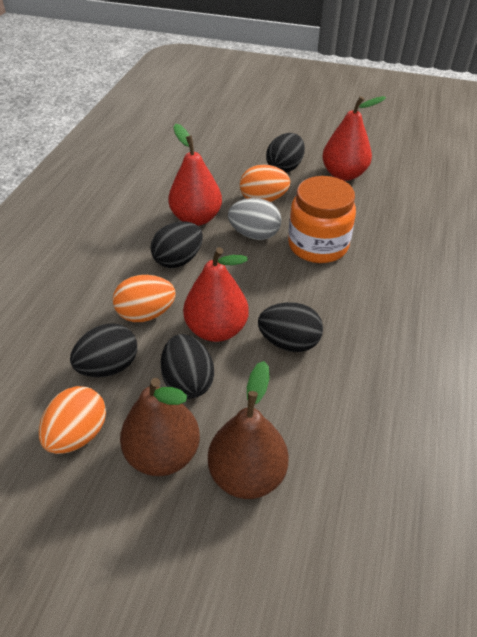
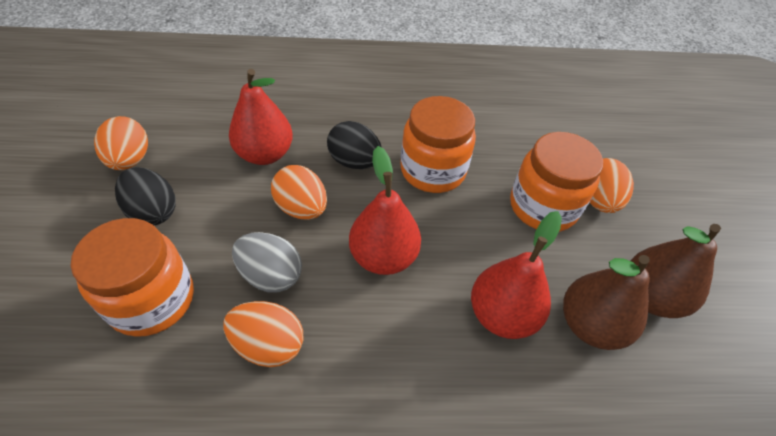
black egg: [70,323,137,377] [150,221,203,268] [161,334,214,399] [258,302,323,352] [266,133,305,173] = 5 -> [115,167,176,225] [327,121,382,169] = 2
orange egg: [39,386,106,454] [113,275,176,322] [240,165,290,202] = 3 -> [94,116,148,170] [223,301,303,367] [271,165,327,220] [590,158,634,213] = 4
orange jar: [288,176,356,263] = 1 -> [71,218,194,337] [400,96,476,193] [510,132,603,232] = 3

